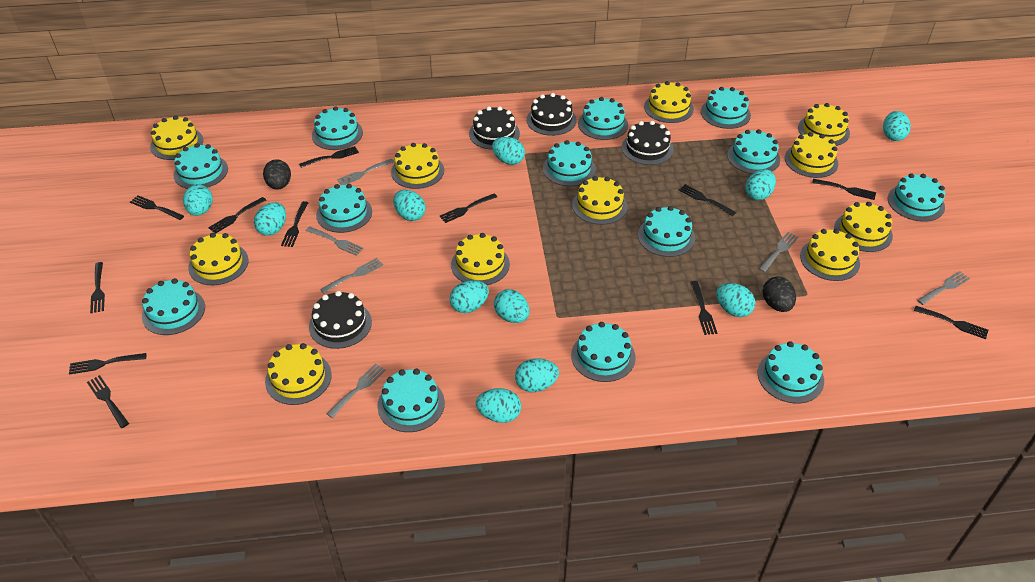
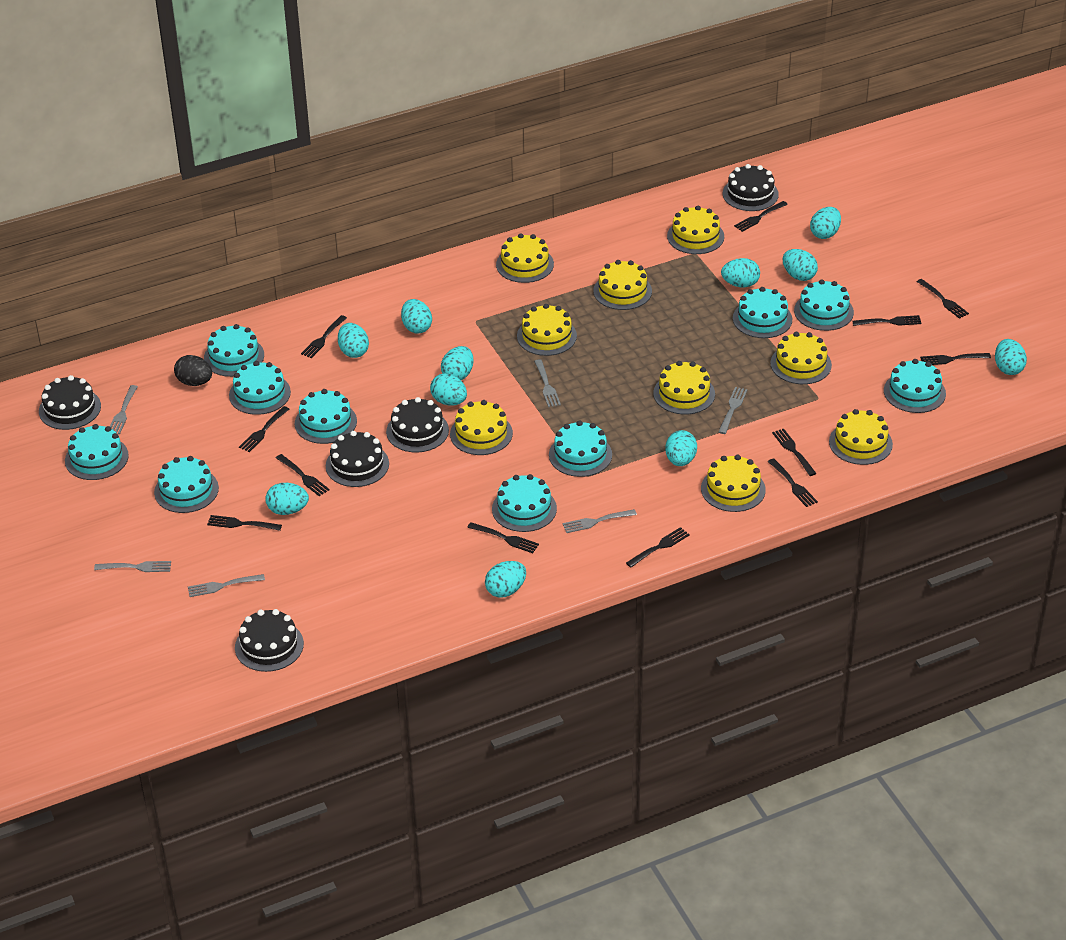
black cake: [309,291,372,349] [469,106,520,150] [527,93,576,136] [622,121,674,165] = 4 -> [39,375,101,430] [235,609,304,672] [326,431,389,487] [386,397,449,452] [723,164,779,211] = 5
black egg: [263,159,291,190] [763,277,796,312] = 2 -> [174,355,212,386] = 1
turquoise cake: [142,278,205,335] [173,143,228,189] [312,106,363,150] [316,184,372,233] [377,369,445,432] [543,140,596,186] [571,322,636,382] [578,97,628,140] [638,206,695,257] [701,87,751,129] [727,129,780,174] [757,341,824,403] [888,173,945,222] = 13 -> [65,424,129,480] [154,456,219,513] [204,324,264,377] [229,361,291,415] [295,389,357,444] [492,474,557,532] [549,420,612,477] [733,287,792,338] [794,279,854,331] [884,359,946,413] = 10
yellow cake: [150,116,203,160] [188,233,249,285] [265,343,332,405] [391,143,444,189] [451,233,510,285] [572,176,627,225] [644,81,694,123] [785,132,838,178] [798,103,850,146] [800,229,860,281] [834,202,893,252] = 11 -> [450,400,513,455] [496,233,554,283] [517,304,577,356] [593,260,652,310] [653,361,715,414] [667,206,724,254] [701,455,766,512] [770,332,832,384] [829,409,893,465] = 9

